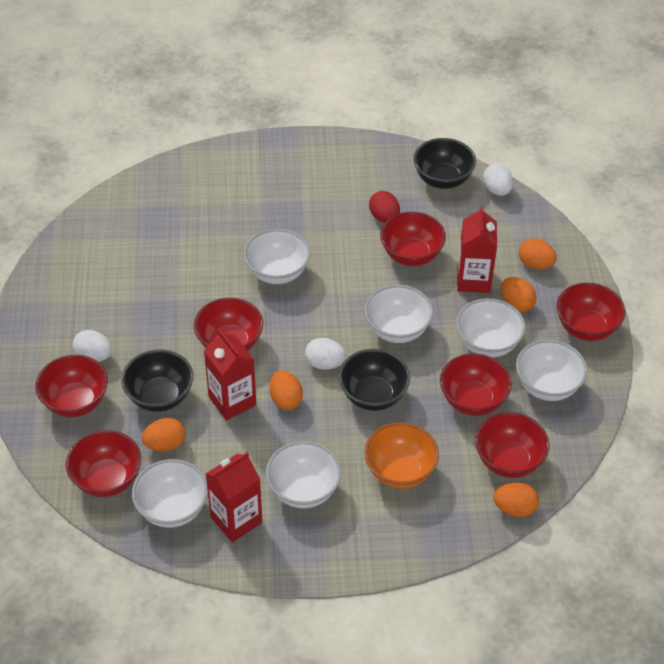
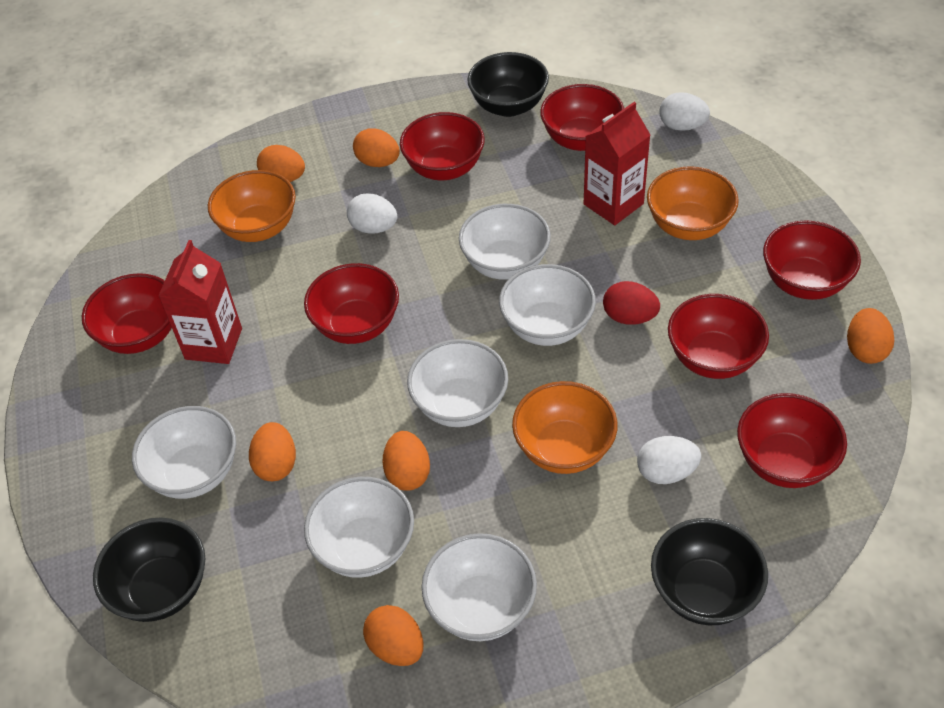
orange bowl: [364,422,439,489] = 1 -> [208,170,296,242] [512,381,618,474] [647,166,739,240] = 3
orange egg: [142,418,186,451] [270,370,303,410] [493,483,539,517] [501,277,537,312] [519,238,557,269] = 5 -> [249,422,296,481] [257,145,305,182] [353,128,400,167] [363,605,424,666] [382,431,430,491] [847,308,894,364] = 6
red carton: [204,329,256,420] [206,452,262,542] [457,206,497,293] = 3 -> [158,240,242,364] [584,102,650,225] = 2

